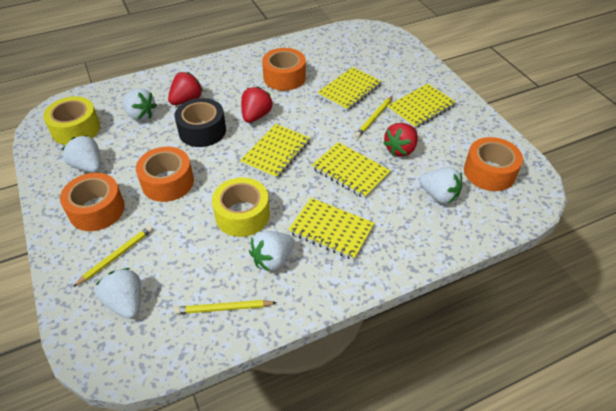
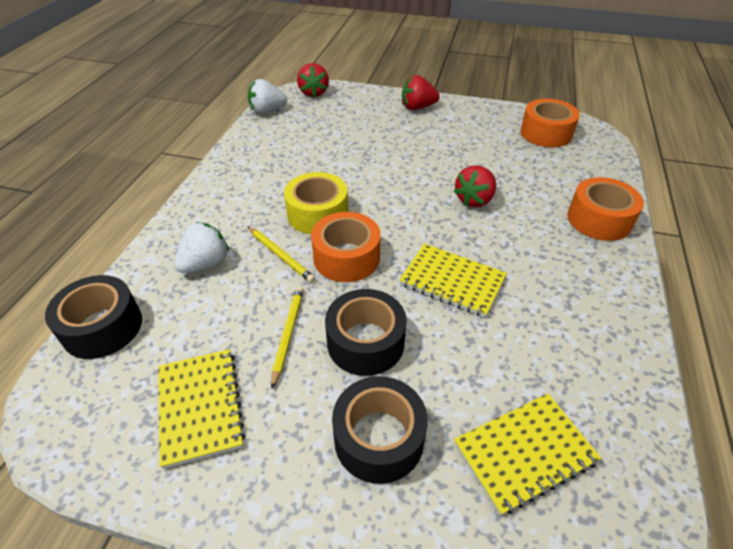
black tape: [175,98,226,147] = 1 -> [45,275,142,359] [325,289,407,376] [332,376,428,484] = 3
orange tape: [60,173,125,231] [136,147,194,202] [262,48,306,91] [464,137,523,191] = 4 -> [311,212,381,282] [520,99,580,147] [568,177,644,241] = 3
white strawberry: [62,135,101,173] [96,268,141,319] [122,88,157,121] [249,231,294,272] [419,167,462,204] = 5 -> [174,222,229,273] [248,79,287,114] = 2
yellow notebook: [240,124,310,179] [288,198,375,260] [312,142,391,198] [317,67,382,111] [387,84,456,128] = 5 -> [158,349,245,469] [399,243,507,317] [454,394,601,516] = 3
yellow pencil: [73,226,153,287] [174,300,277,314] [355,96,393,138] = 3 -> [247,226,315,283] [271,286,304,389] = 2
yellow tape: [43,96,100,145] [212,178,270,237] = 2 -> [284,172,348,234] = 1

